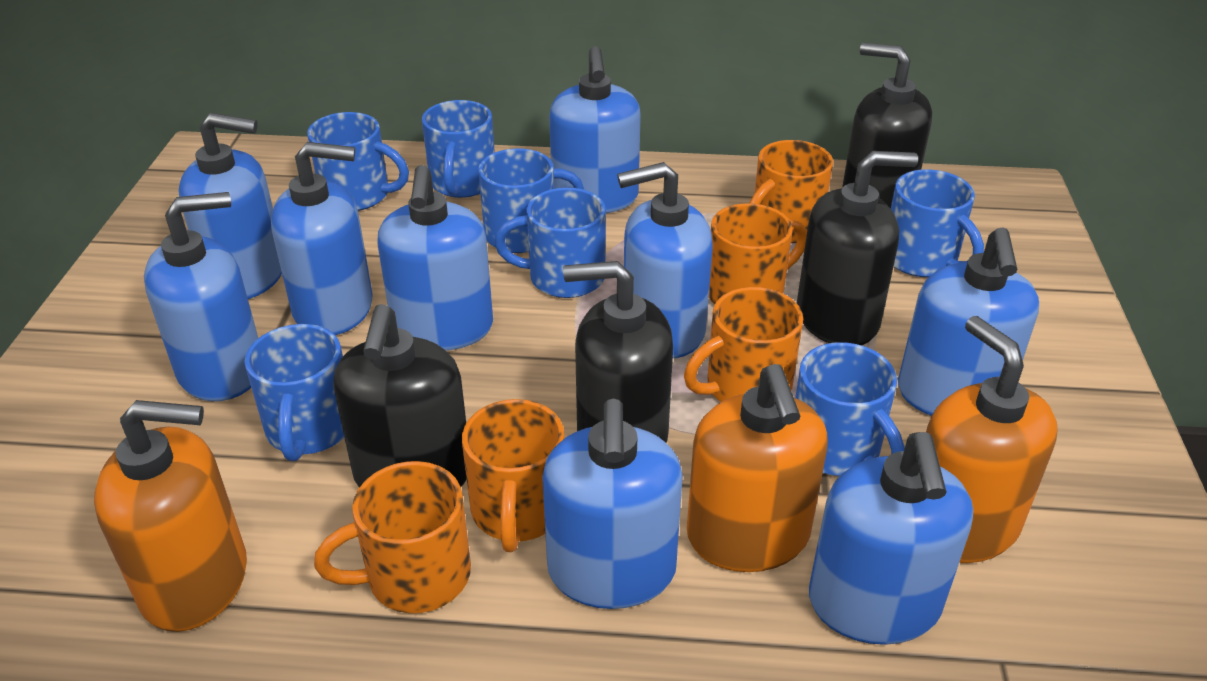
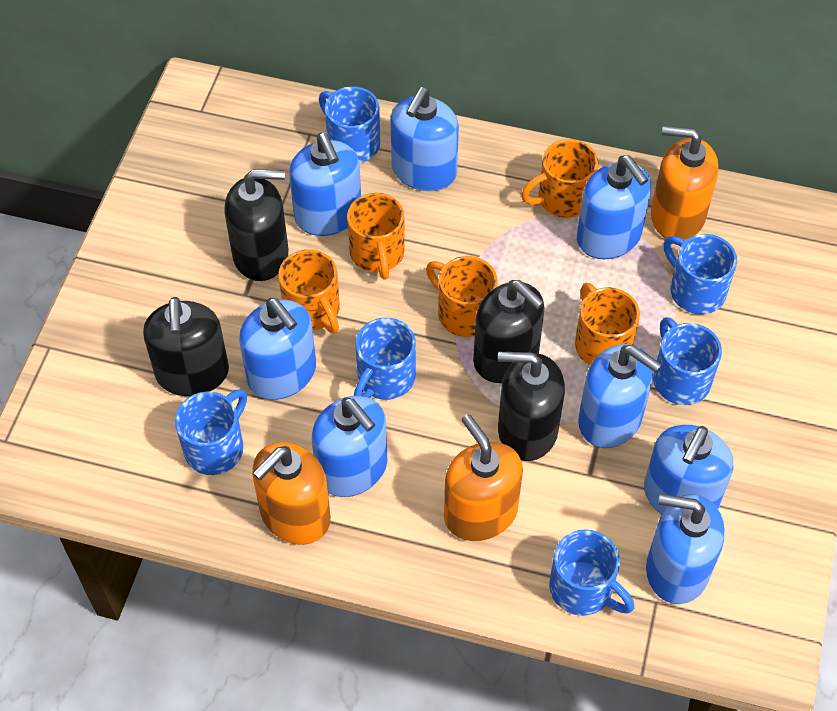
blue mug: [244,324,344,461] [307,112,409,211] [422,100,495,198] [478,148,584,253] [494,188,606,298] [795,342,905,476] [891,169,984,277] = 7 -> [175,389,247,475] [319,86,380,163] [354,318,416,400] [549,529,634,616] [653,317,722,405] [664,234,737,314] = 6
blue soap dispenser: [144,192,258,401] [178,113,282,299] [271,142,372,335] [378,165,493,351] [542,399,683,609] [549,46,641,213] [617,162,713,358] [809,432,973,645] [898,227,1039,416] = 9 -> [239,298,316,400] [289,133,361,236] [312,396,387,497] [391,87,459,191] [577,155,651,259] [578,344,662,448] [644,425,733,514] [646,494,725,604] = 8

